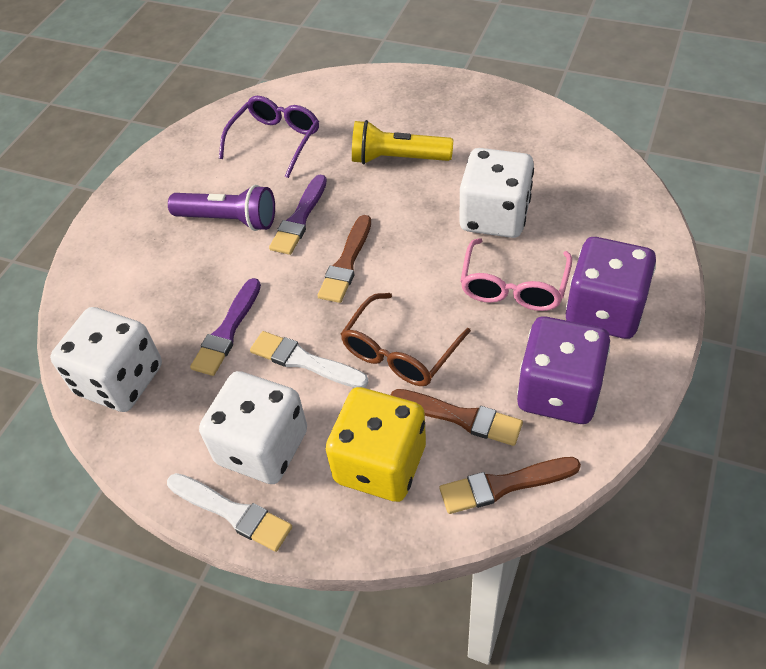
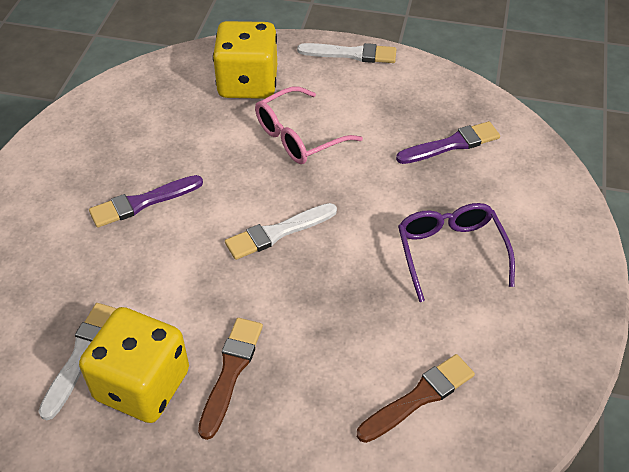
brown brush: [318,215,371,303] [391,389,523,446] [440,457,581,514] = 3 -> [198,318,263,440] [357,354,475,443] = 2
brown glasses: [341,293,471,386] = 1 -> none = 0
purple dice: [517,316,610,424] [566,237,656,339] = 2 -> none = 0
purple flashlight: [168,185,275,231] = 1 -> none = 0
white brush: [167,473,292,552] [250,331,369,388] = 2 -> [38,303,117,420] [225,203,337,260] [297,43,396,63] = 3
white dice: [50,307,162,412] [199,371,307,484] [459,148,534,238] = 3 -> none = 0
yellow dice: [325,387,426,502] = 1 -> [79,307,189,423] [213,21,277,99] = 2
yellow flashlight: [352,120,453,164] = 1 -> none = 0

